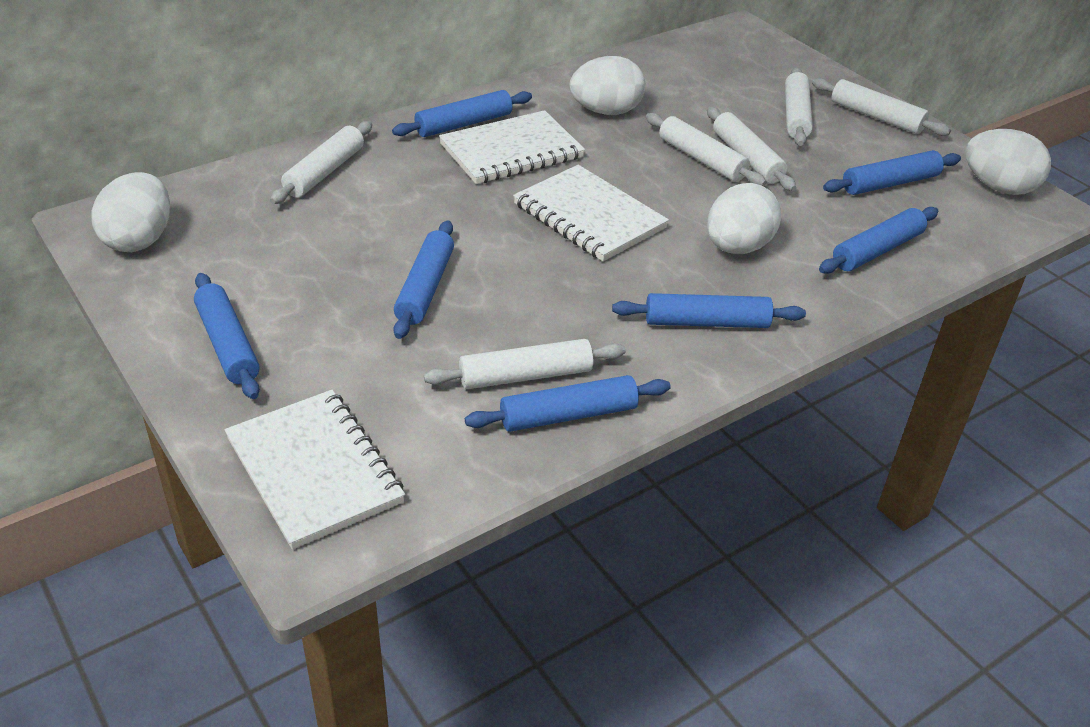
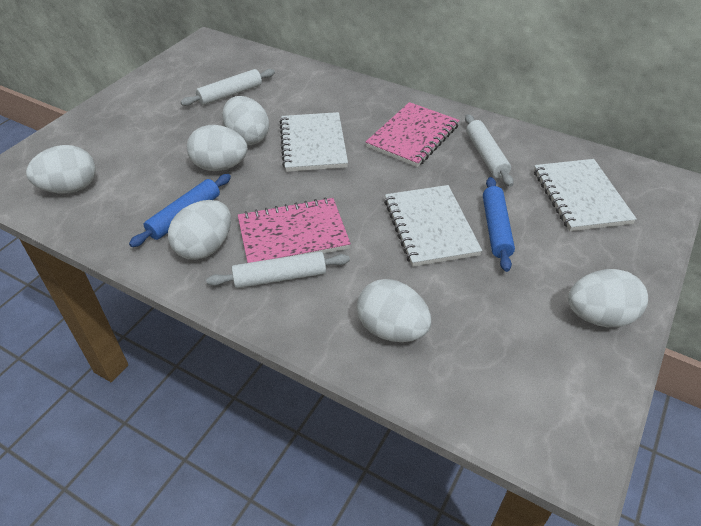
blue rolling pin: [194,273,260,399] [392,90,532,137] [393,221,454,339] [465,375,671,432] [612,293,806,328] [819,207,938,274] [823,150,961,195] = 7 -> [129,174,231,247] [483,177,515,272] = 2
pink notebook: none = 0 -> [238,197,351,263] [366,102,459,167] = 2
white egg: [91,172,170,252] [570,56,645,115] [707,183,781,254] [965,129,1051,195] = 4 -> [26,145,96,193] [168,200,231,260] [187,125,248,171] [222,96,269,145] [357,279,431,342] [568,269,648,327] = 6
white rolling pin: [270,121,372,204] [424,339,626,389] [646,113,766,186] [707,107,796,191] [785,68,813,146] [812,78,951,136] = 6 -> [181,69,275,106] [206,251,350,288] [465,114,514,187] = 3

